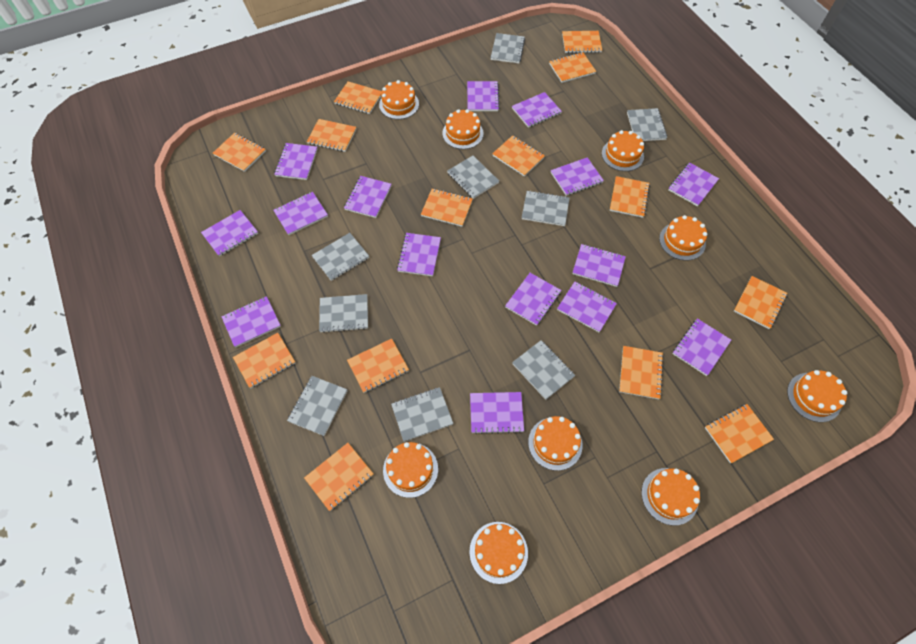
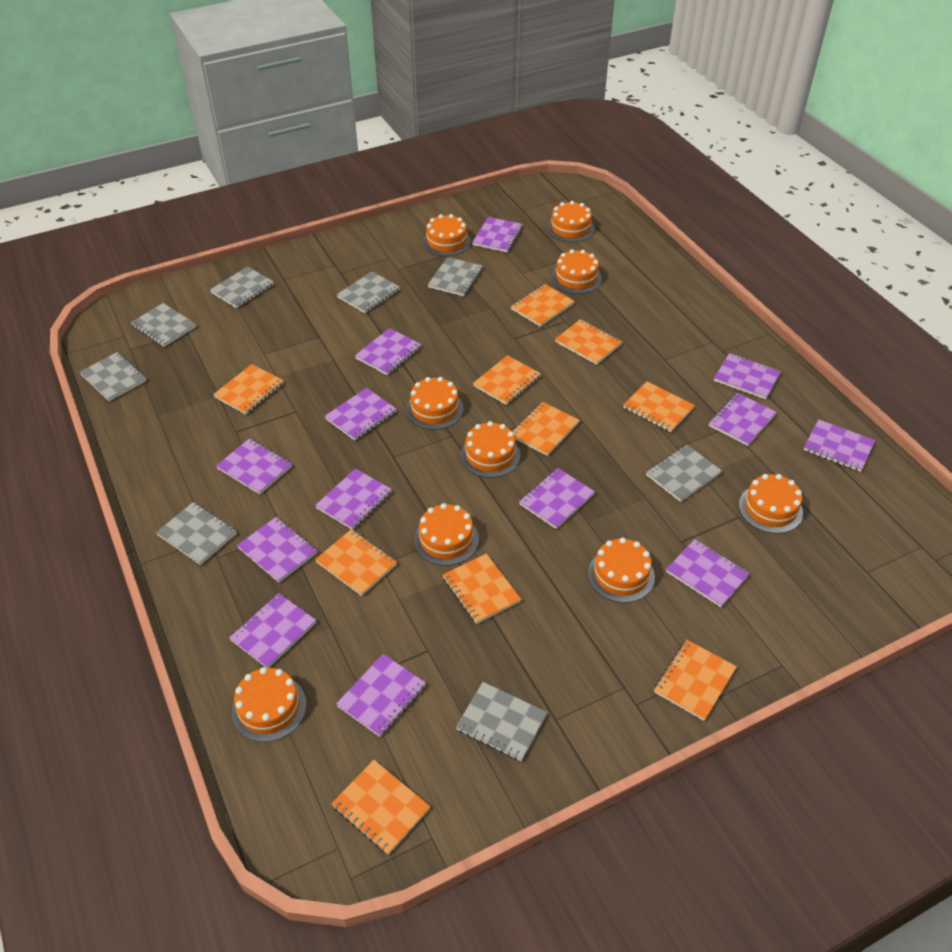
grey notebook: [287,376,347,436] [312,233,369,281] [319,294,368,333] [391,387,453,442] [447,156,499,199] [491,33,525,63] [512,340,575,400] [522,190,569,226] [627,108,667,141] = 9 -> [80,352,146,401] [130,303,196,347] [156,502,237,565] [210,267,274,308] [337,272,400,313] [428,257,483,296] [456,682,547,761] [646,445,722,502] = 8
orange notebook: [213,133,266,172] [233,333,295,388] [304,443,373,511] [307,119,356,152] [334,81,382,114] [347,339,409,393] [421,188,473,227] [492,135,545,176] [549,52,596,83] [562,31,602,53] [610,176,650,218] [619,346,664,399] [705,404,774,464] [734,276,787,329] = 14 -> [213,364,284,414] [315,529,397,596] [331,760,430,855] [443,554,521,624] [473,355,541,405] [511,284,575,327] [512,402,580,456] [555,319,622,365] [623,381,695,432] [654,640,737,721] = 10
purple notebook: [201,210,258,257] [222,296,281,348] [273,192,328,235] [274,143,317,180] [344,176,391,218] [397,233,441,276] [467,81,500,111] [470,392,524,434] [505,273,561,326] [512,92,562,128] [551,157,604,196] [557,282,617,332] [572,244,626,287] [668,163,719,207] [673,318,731,376] = 15 -> [216,438,292,494] [229,593,316,668] [237,517,317,583] [315,468,392,530] [325,388,396,441] [336,654,426,737] [355,328,421,375] [472,217,523,252] [519,468,595,529] [666,539,750,607] [709,393,777,446] [714,353,781,399] [804,419,875,472] = 13

